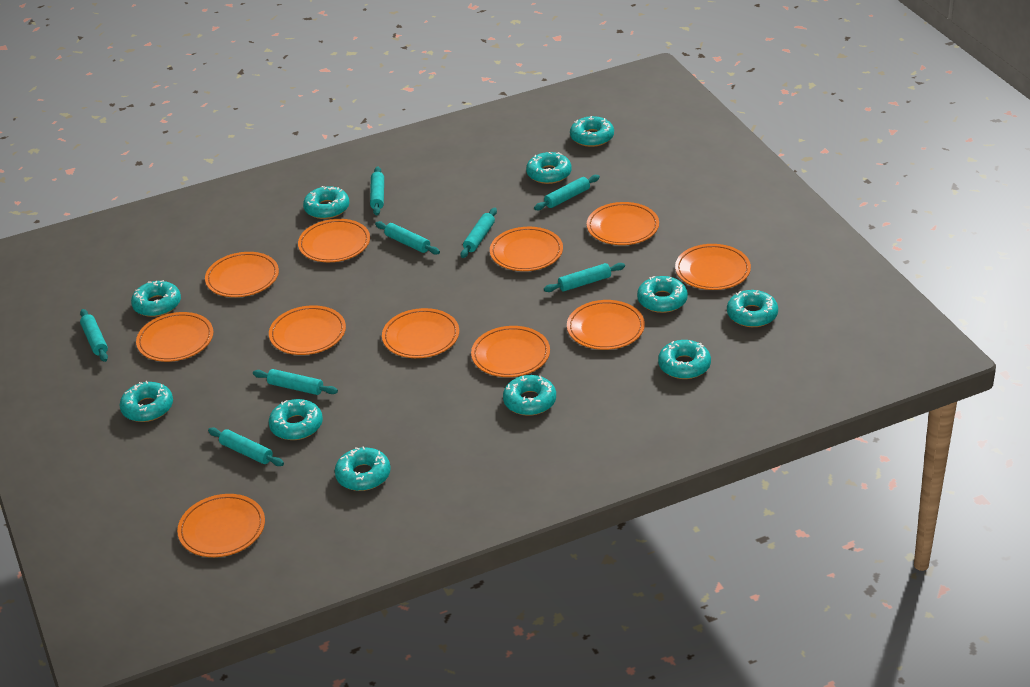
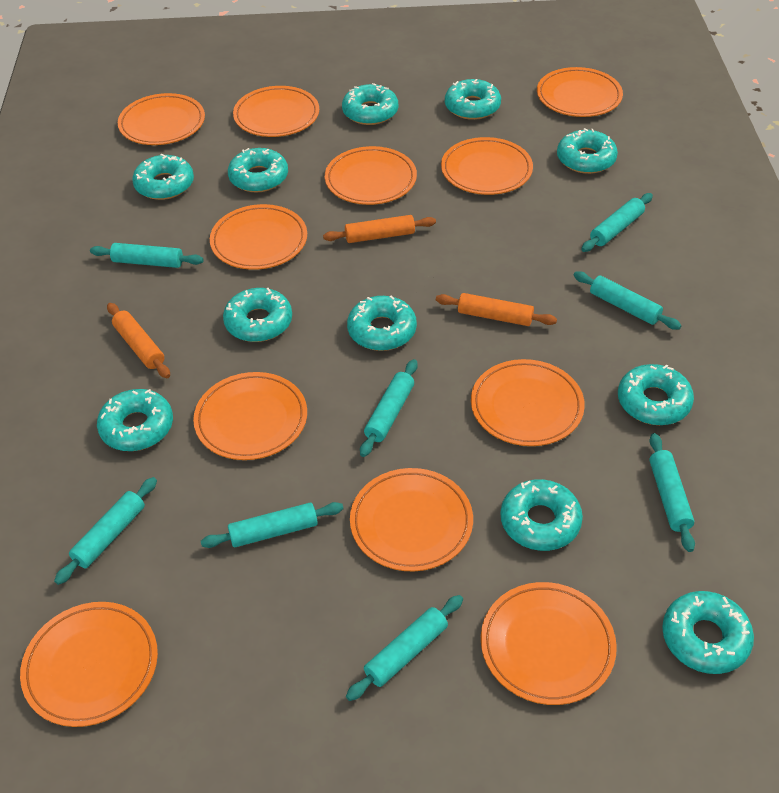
orange rolling pin: none = 0 -> [107,303,170,378] [323,215,436,243] [436,293,557,326] = 3

